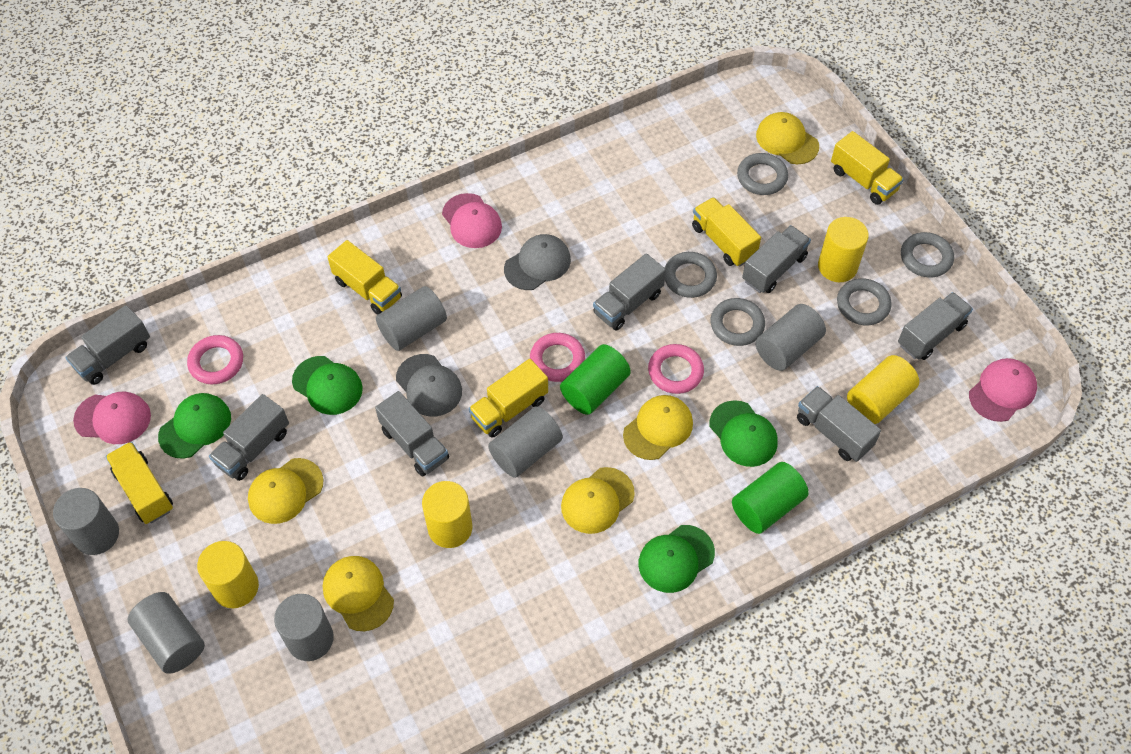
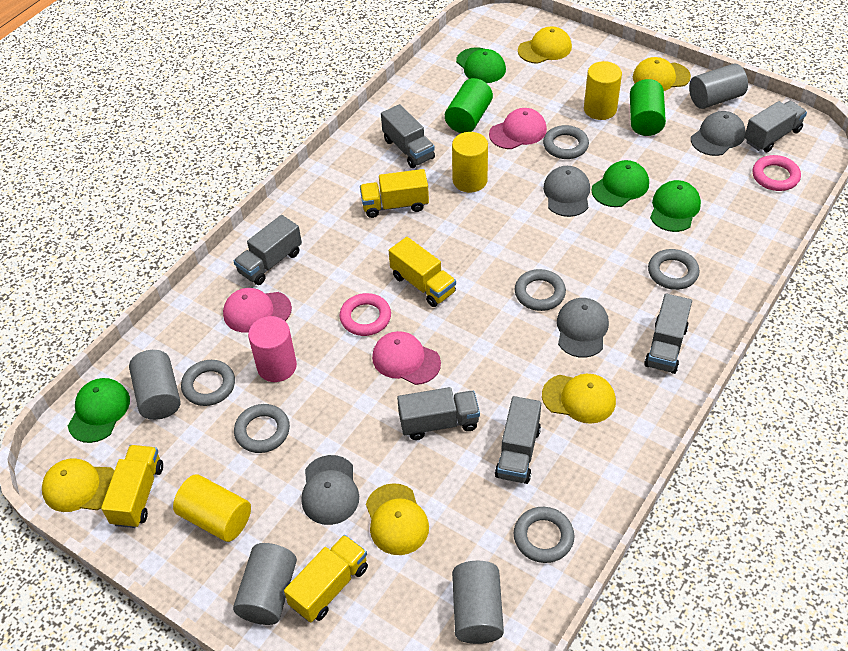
grey cap: [396,354,462,416] [504,234,571,290] = 2 -> [301,455,359,525] [543,166,590,217] [557,298,609,358] [691,111,746,156] = 4
grey cylinder: [53,488,119,555] [127,592,205,674] [274,594,334,661] [376,286,447,351] [488,406,563,478] [755,304,826,371] = 6 -> [129,350,180,420] [233,543,297,625] [452,561,504,644] [689,64,748,109] = 4
grey ring: [665,252,717,298] [711,298,765,346] [737,153,788,195] [837,278,892,325] [901,232,954,277] = 5 -> [181,360,235,406] [234,404,290,453] [514,507,574,563] [515,269,566,311] [543,125,589,159] [648,249,700,290] = 6
grey truck: [65,305,150,385] [209,394,289,481] [375,391,449,477] [593,253,666,331] [742,225,811,293] [797,386,881,462] [898,292,973,360] = 7 -> [234,215,302,285] [381,104,435,168] [397,387,480,440] [495,396,541,484] [644,293,692,374] [744,101,807,152] = 6
pink cylinder: none = 0 -> [248,316,297,382] = 1
pink ring: [187,335,243,384] [530,333,585,382] [648,344,704,394] = 3 -> [340,293,391,336] [752,155,801,191] = 2
yellow cylinder: [197,541,259,608] [422,481,473,548] [818,217,869,282] [847,355,919,424] = 4 -> [173,474,251,542] [452,132,488,192] [584,61,622,120] = 3
yellow truck: [105,442,173,524] [328,240,402,315] [469,359,548,438] [692,197,761,267] [831,131,904,205] = 5 -> [101,445,163,528] [284,535,368,623] [360,169,429,218] [389,237,456,307] = 4

